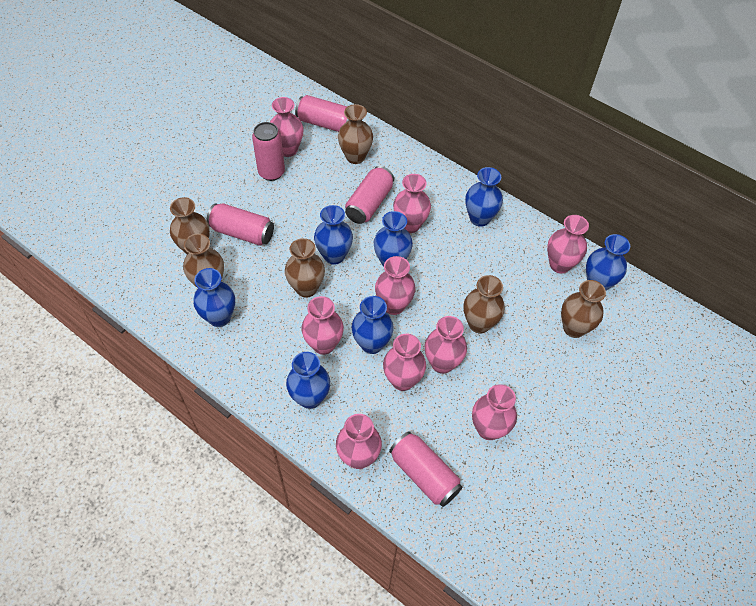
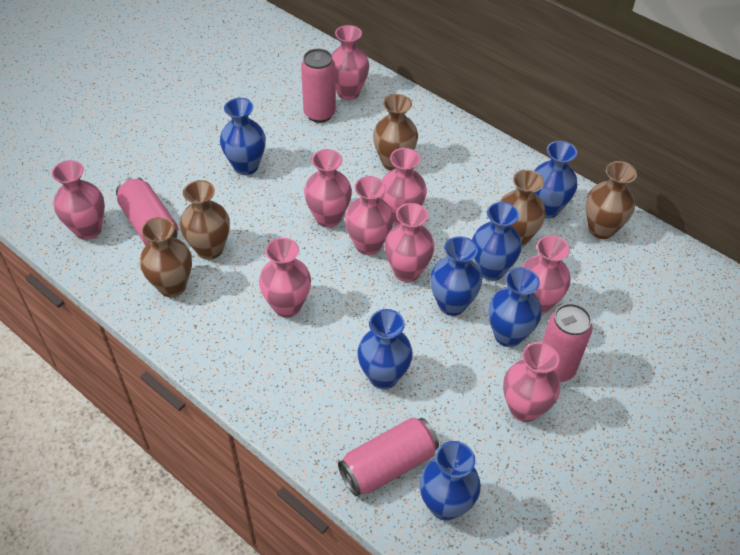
brown vase: [170,197,210,255] [183,234,224,288] [285,238,325,298] [338,104,373,164] [464,275,505,333] [561,280,606,338] = 6 -> [140,217,192,297] [180,180,230,260] [373,94,418,170] [500,170,546,247] [586,161,637,239] = 5
pink can: [207,203,274,246] [252,122,285,181] [295,95,349,132] [345,166,394,224] [389,431,462,507] = 5 -> [116,177,178,245] [301,49,336,123] [338,417,439,496] [542,303,592,382] = 4

